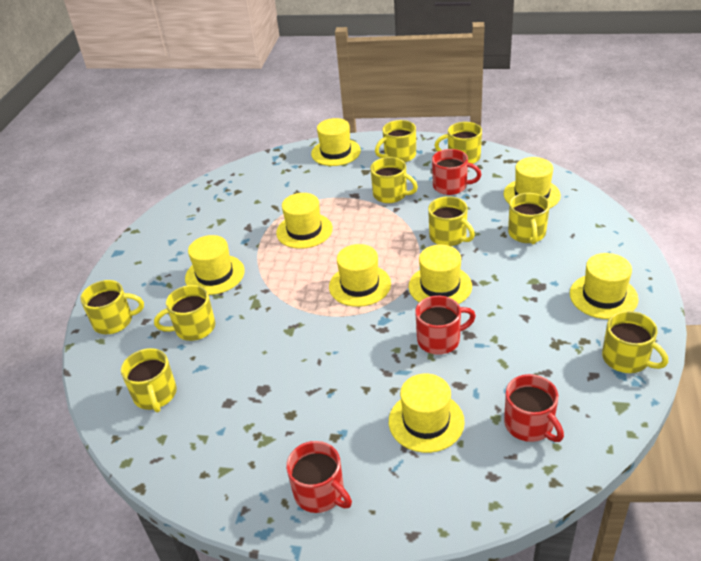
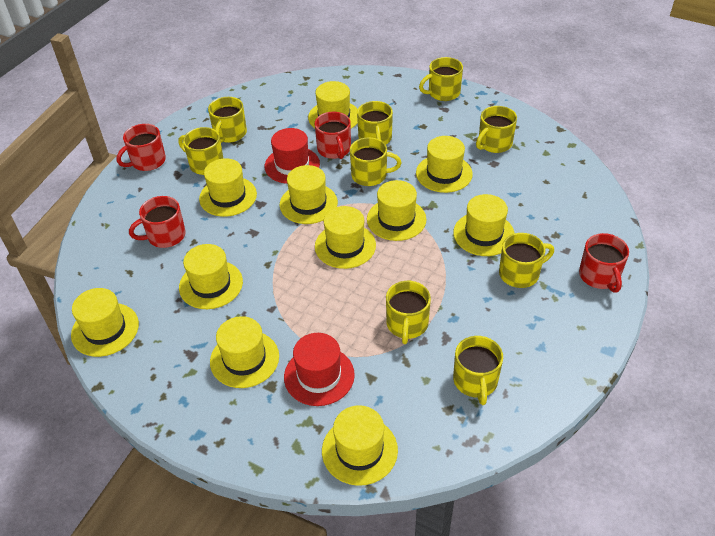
red hat: none = 0 -> [265,128,320,184] [284,333,355,406] = 2
yellow hat: [185,235,245,295] [276,193,333,249] [311,118,361,166] [329,244,391,307] [389,374,465,453] [409,245,472,304] [504,157,561,209] [570,253,639,319] = 8 -> [71,288,139,357] [179,244,243,309] [199,158,257,217] [210,316,279,388] [280,165,338,224] [308,81,358,129] [315,206,376,269] [322,405,398,486] [367,180,427,241] [416,136,473,193] [453,194,515,256] = 11

